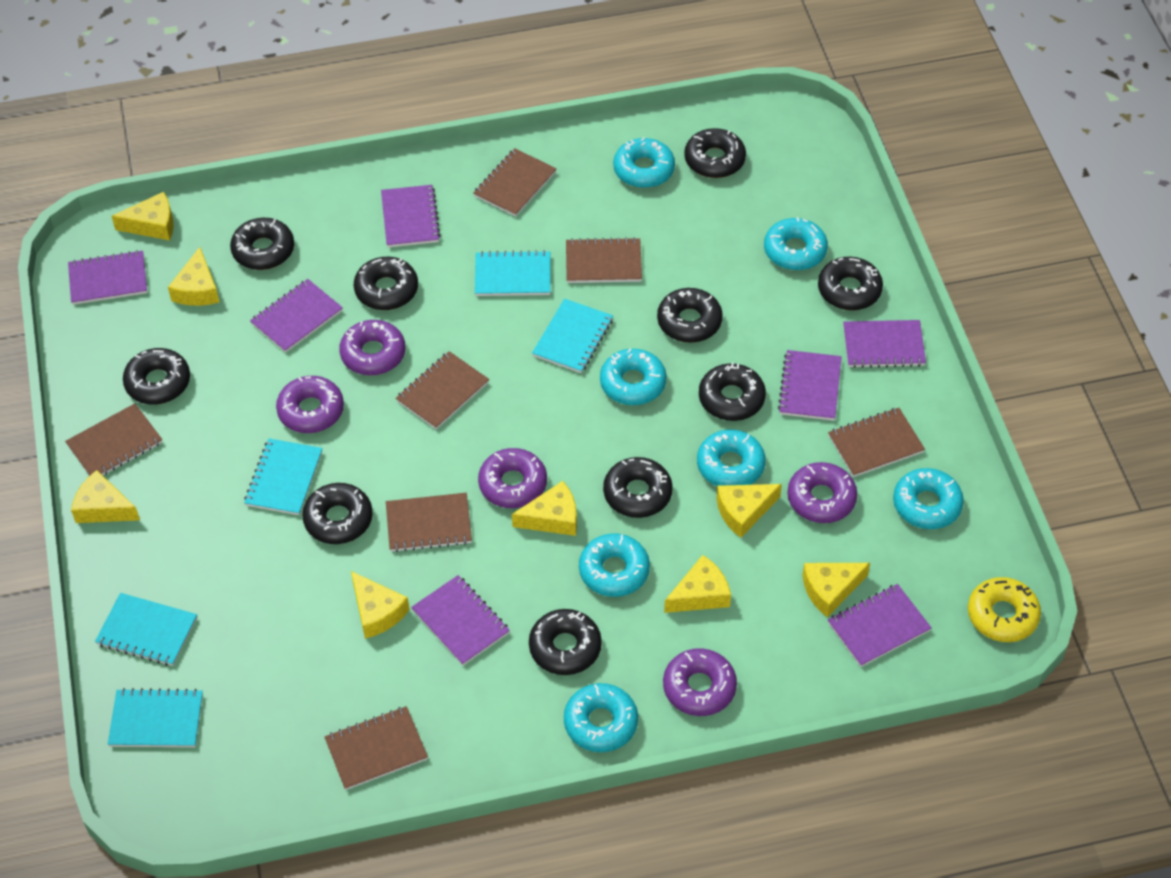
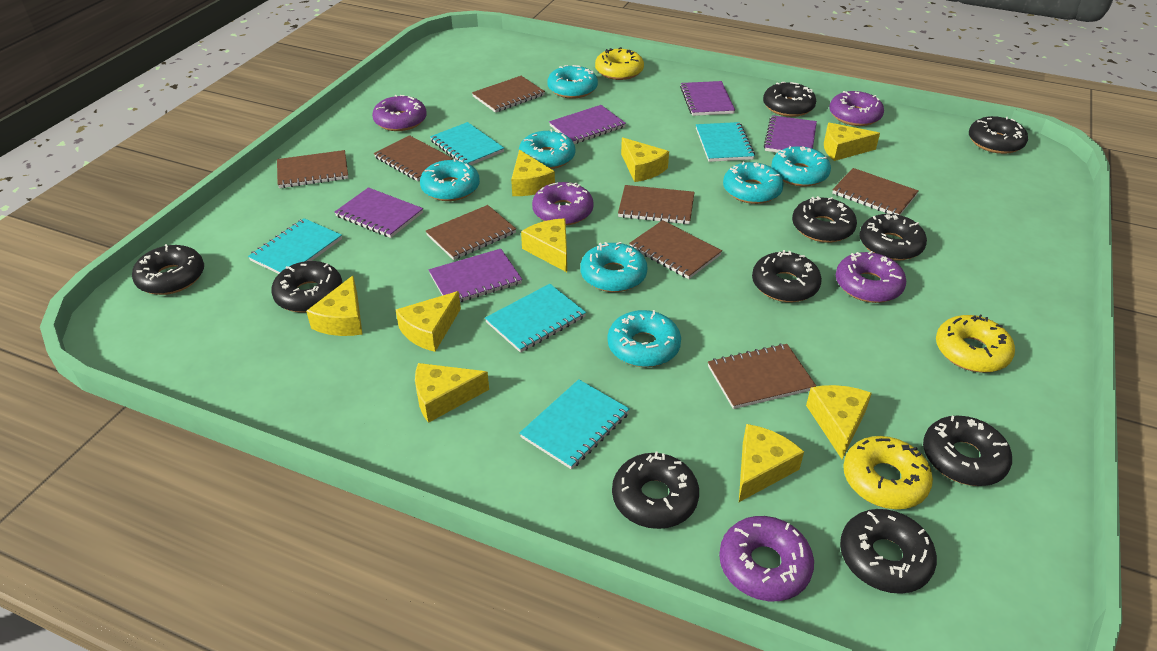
brown notebook: [65,403,163,476] [325,706,428,790] [386,493,472,552] [396,351,489,429] [474,148,557,217] [566,237,642,283] [828,408,925,477] = 7 -> [277,150,348,188] [374,135,453,181] [426,205,516,260] [472,76,545,113] [618,185,695,224] [629,220,722,279] [708,343,816,409] [832,168,918,215] = 8
purple notebook: [68,250,147,305] [250,279,343,353] [381,185,441,247] [411,575,510,666] [778,350,842,421] [828,584,932,667] [843,320,926,368] = 7 -> [335,187,423,238] [429,249,522,302] [549,105,626,144] [680,81,735,116] [764,115,817,153] = 5
yellow cheese: [71,470,140,523] [112,192,174,241] [168,247,219,306] [351,571,409,639] [512,481,577,536] [664,555,731,613] [717,484,782,538] [802,563,870,617] = 8 -> [306,276,363,336] [396,291,461,352] [415,363,489,423] [511,150,555,196] [521,218,567,272] [621,138,669,182] [739,424,804,502] [806,385,872,459] [824,123,880,161] = 9
yellow donut: [968,577,1041,642] = 1 -> [595,47,644,80] [843,436,933,509] [936,314,1015,372] = 3

